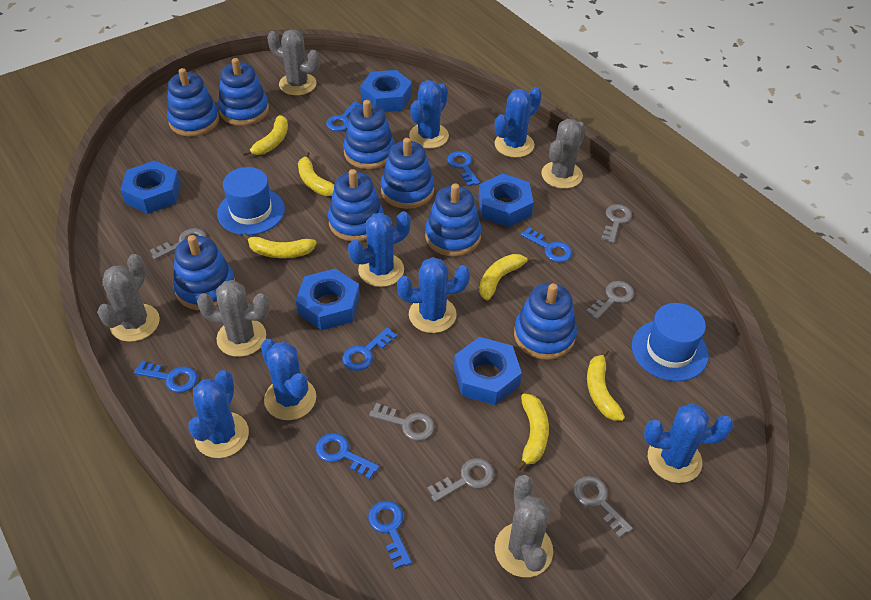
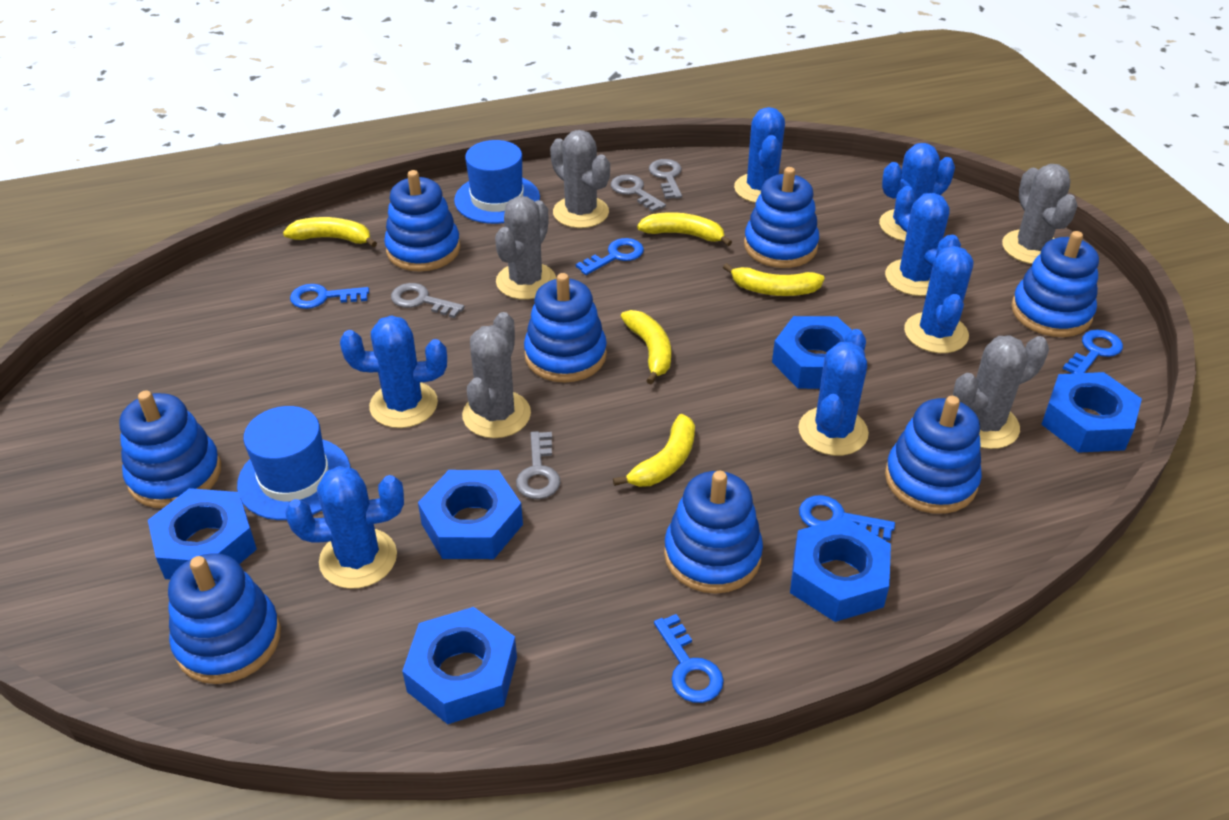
blue key: [134,361,198,393] [316,433,379,479] [326,101,361,131] [342,327,397,371] [368,501,412,569] [447,151,480,187] [521,227,572,262] = 7 -> [290,284,369,309] [576,238,644,275] [654,614,724,703] [799,495,895,541] [1063,330,1123,373] = 5
blue nut: [120,160,181,214] [296,268,360,331] [360,70,412,112] [454,337,522,405] [478,174,534,227] = 5 -> [148,488,257,579] [402,607,517,724] [418,470,523,559] [772,316,852,389] [790,517,891,622] [1041,372,1142,453] = 6
grey key: [150,228,207,260] [369,403,435,441] [427,458,494,502] [573,476,633,538] [586,281,634,320] [601,204,632,243] = 6 -> [391,283,465,318] [516,431,560,499] [611,174,666,212] [649,159,682,199] = 4
yellow banana: [242,115,288,156] [243,233,317,258] [298,152,334,196] [479,254,536,301] [515,393,549,471] [587,349,625,421] = 6 -> [283,217,377,247] [613,414,695,487] [621,310,671,385] [637,212,732,246] [723,263,825,296] = 5

